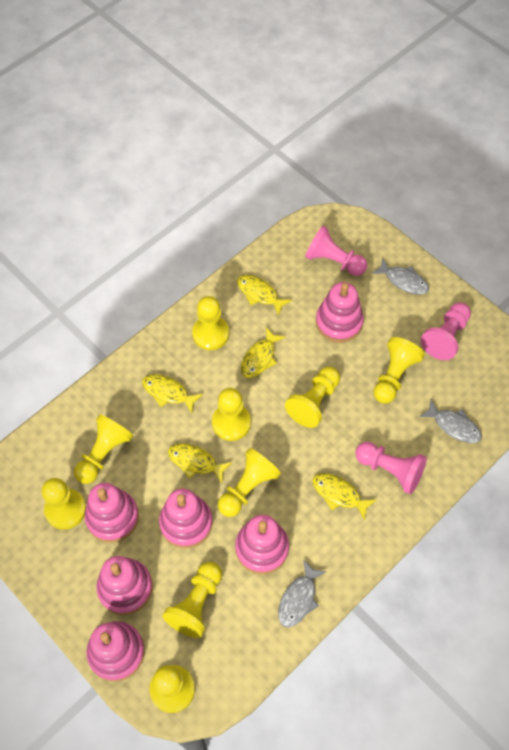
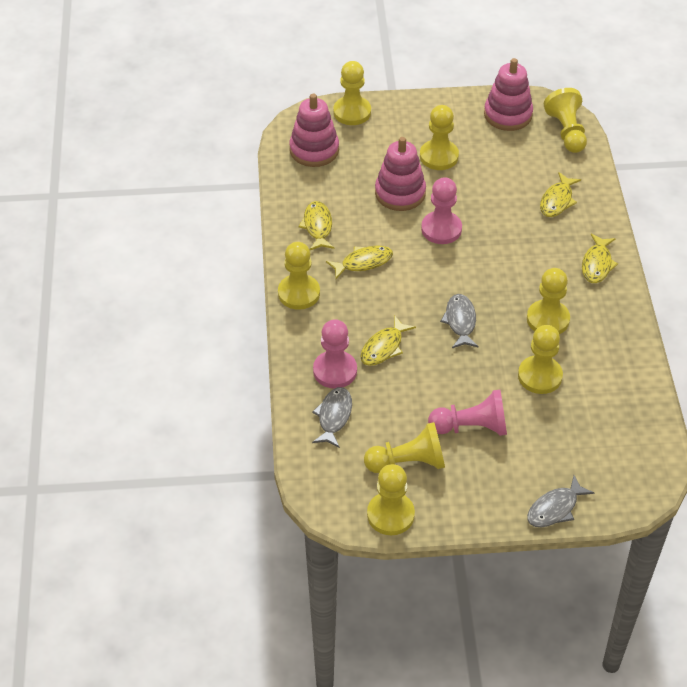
pink stacking toy: [85,483,139,543] [86,621,145,682] [96,556,153,615] [159,489,213,548] [235,515,289,574] [316,282,364,343] = 6 -> [289,94,339,167] [375,137,426,211] [484,58,533,131] = 3
yellow pawn: [42,478,86,530] [74,415,133,484] [149,665,195,713] [162,562,222,638] [192,296,229,350] [212,388,251,441] [218,448,281,517] [285,367,340,428] [373,337,425,404] = 9 -> [278,242,320,310] [333,61,371,125] [364,422,445,473] [367,464,415,535] [420,105,459,170] [518,325,563,394] [527,268,570,334] [544,88,587,153] = 8

